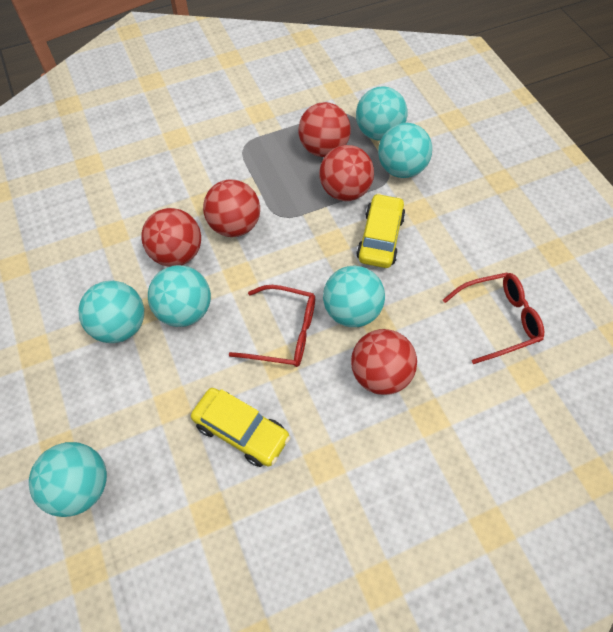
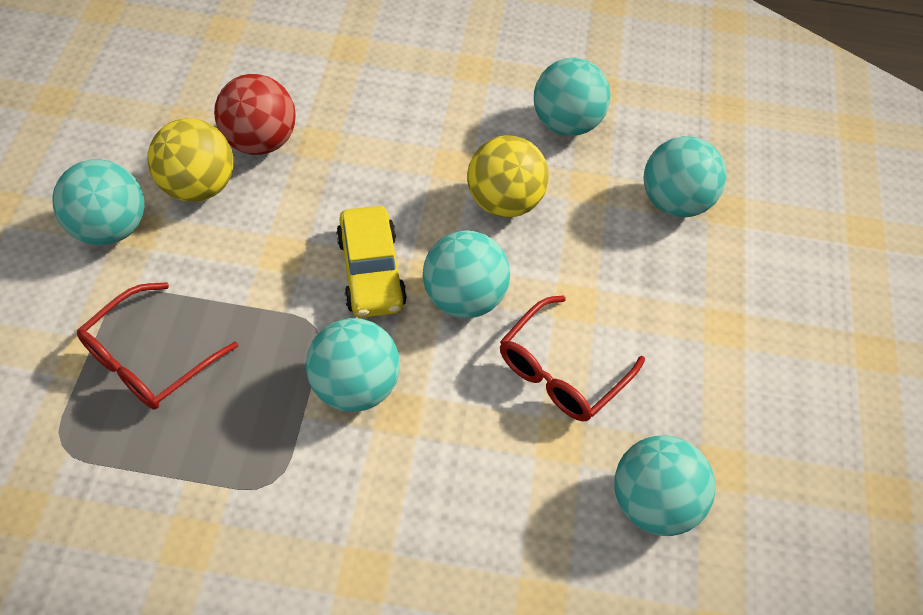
red ball: [141,208,201,267] [203,180,260,237] [298,102,350,157] [319,145,374,201] [351,329,417,395] = 5 -> [214,74,296,155] = 1
yellow ball: none = 0 -> [147,118,233,202] [467,135,549,218] = 2
yellow car: [191,388,291,467] [356,193,405,268] = 2 -> [336,206,407,318] = 1

